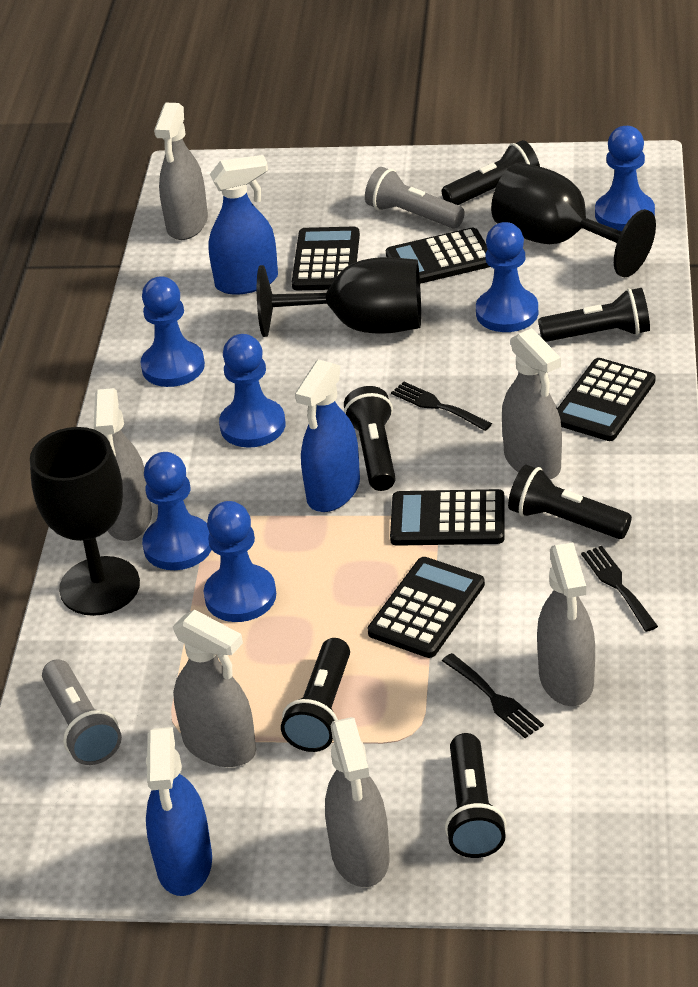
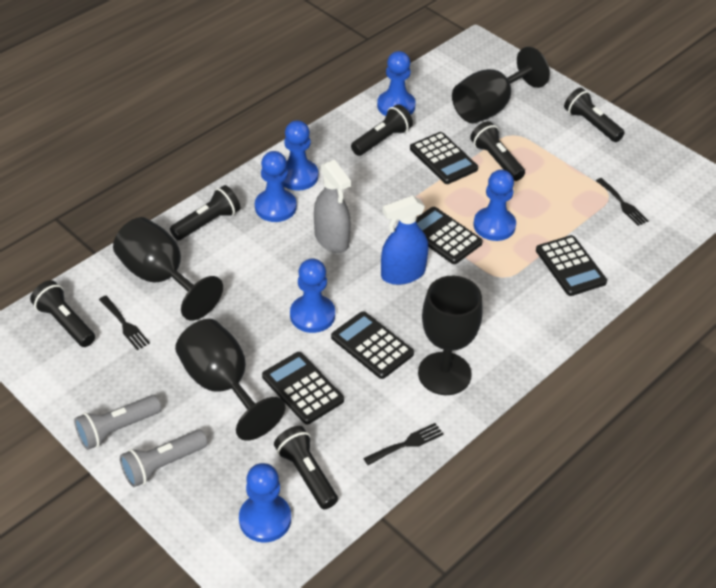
black goblet: [30,427,140,616] [257,257,421,337] [491,162,656,277] = 3 -> [113,217,223,321] [175,319,285,441] [418,276,483,395] [452,47,550,124] = 4
blue spray bottle: [146,727,212,896] [208,155,278,295] [295,359,360,512] = 3 -> [381,195,428,285] = 1
grey spray bottle: [94,388,152,541] [154,103,208,240] [173,609,256,767] [325,717,390,887] [502,328,562,479] [537,543,595,706] = 6 -> [314,160,351,253] = 1

